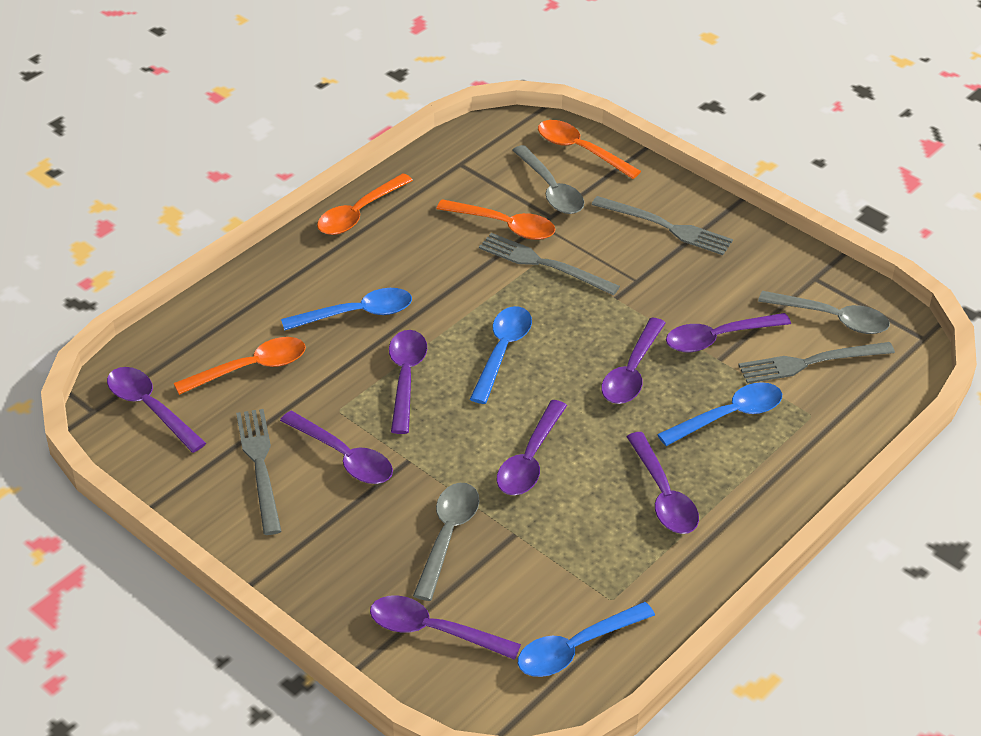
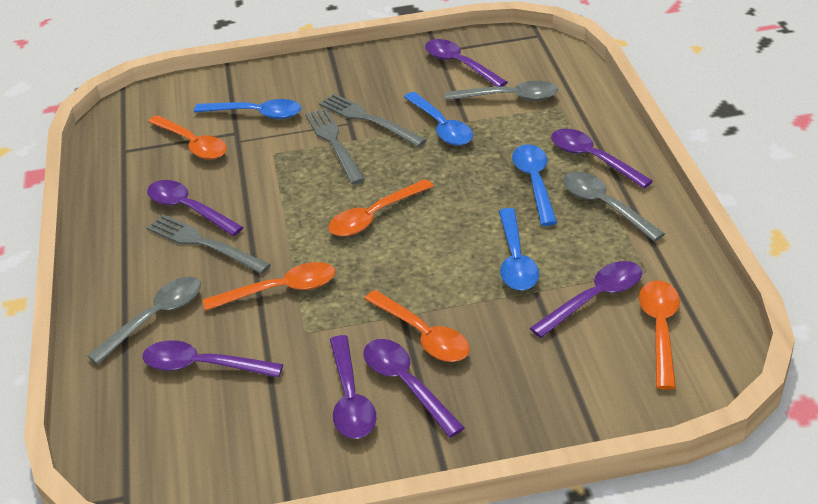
grey fork: [236,409,281,535] [479,233,620,295] [591,196,733,255] [738,342,895,384] = 4 -> [147,214,271,274] [305,108,365,184] [319,94,427,147] = 3
orange spoon: [174,337,306,395] [317,173,413,235] [436,199,555,240] [538,120,641,179] = 4 -> [148,115,227,160] [203,262,335,311] [328,179,434,237] [364,290,470,362] [639,280,680,390] = 5
purple spoon: [107,367,206,453] [280,411,393,484] [370,596,521,660] [389,330,427,434] [497,400,567,495] [601,317,666,404] [626,432,699,534] [666,313,791,352] = 8 -> [142,340,283,378] [147,180,244,236] [330,335,377,439] [363,339,465,438] [425,39,508,87] [530,261,642,338] [551,128,653,188] = 7

